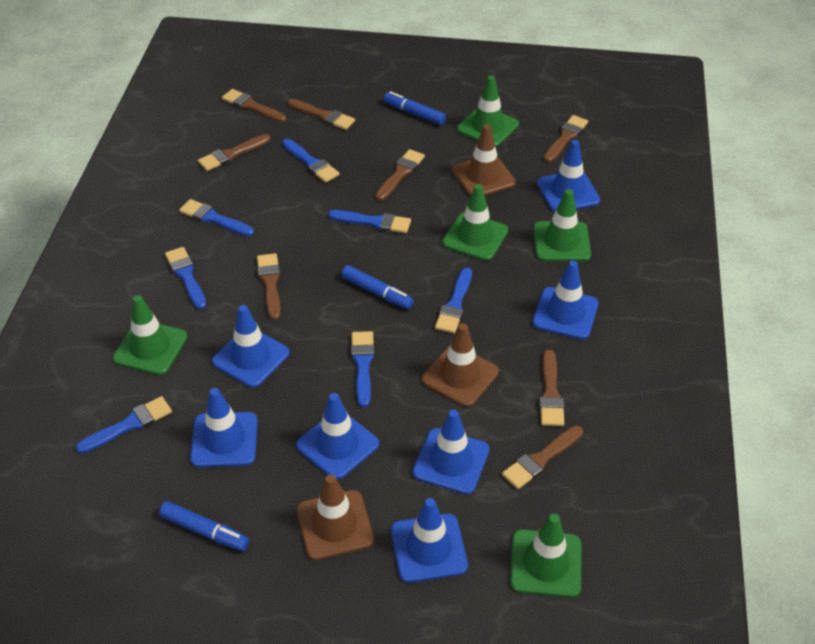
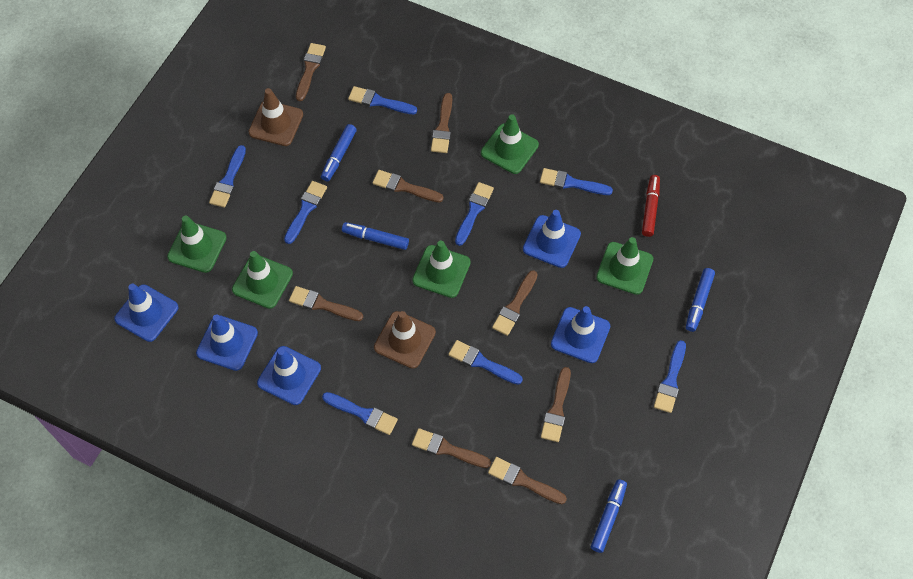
blue brush: [75,396,172,454] [165,247,206,309] [179,199,254,236] [282,139,340,183] [328,210,411,233] [351,331,374,407] [435,267,472,333] = 7 -> [209,145,246,208] [284,181,327,244] [322,392,398,435] [348,86,417,114] [448,340,523,385] [455,182,494,246] [540,168,613,195] [654,340,686,413] = 8
blue marker: [159,501,249,551] [341,265,414,309] [383,91,446,125] = 3 -> [321,124,357,181] [342,222,409,250] [591,479,627,553] [686,268,715,332] = 4
blue traffic cone: [190,388,258,467] [212,305,290,388] [296,393,379,480] [391,498,468,583] [412,410,489,495] [532,261,598,340] [537,140,600,212] = 7 -> [114,284,178,342] [196,314,258,371] [257,346,321,405] [523,210,581,268] [551,306,610,363] = 5
brown traffic cone: [297,474,374,560] [422,323,499,407] [452,124,516,197] = 3 -> [248,88,303,146] [374,311,436,369] = 2
red marker: none = 0 -> [642,175,660,237] = 1

